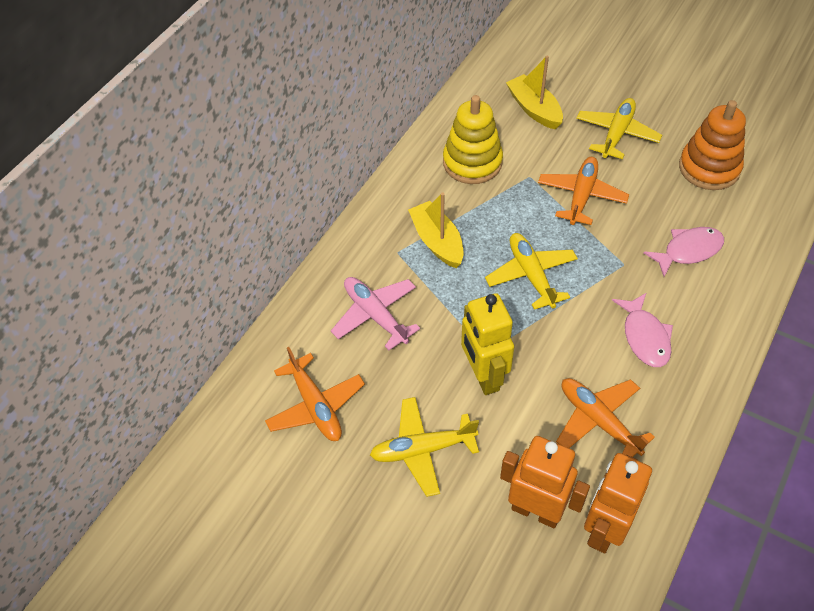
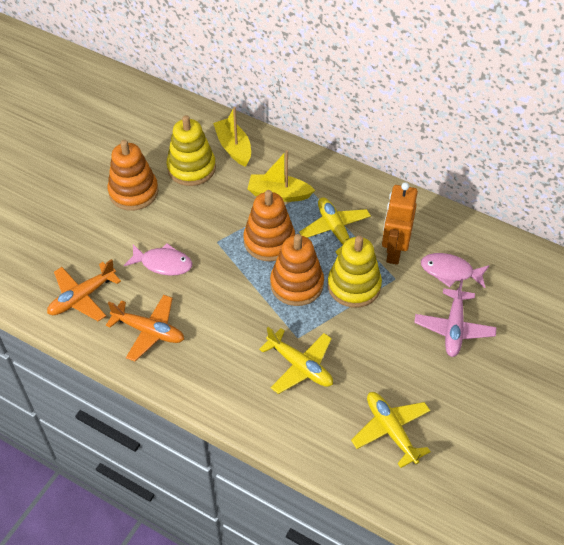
orange plane: [265,347,365,441] [538,157,629,225] [556,378,655,457] = 3 -> [47,259,121,321] [106,295,184,361] = 2
orange robot: [500,436,590,528] [584,453,652,553] = 2 -> [382,182,418,265] = 1
orange stacking toy: [679,100,746,190] = 1 -> [107,140,159,211] [243,190,295,261] [270,234,324,306] = 3
yellow robot: [461,293,514,395] = 1 -> none = 0
yellow stacking toy: [443,95,503,184] = 1 -> [167,115,216,186] [328,236,382,308] = 2

